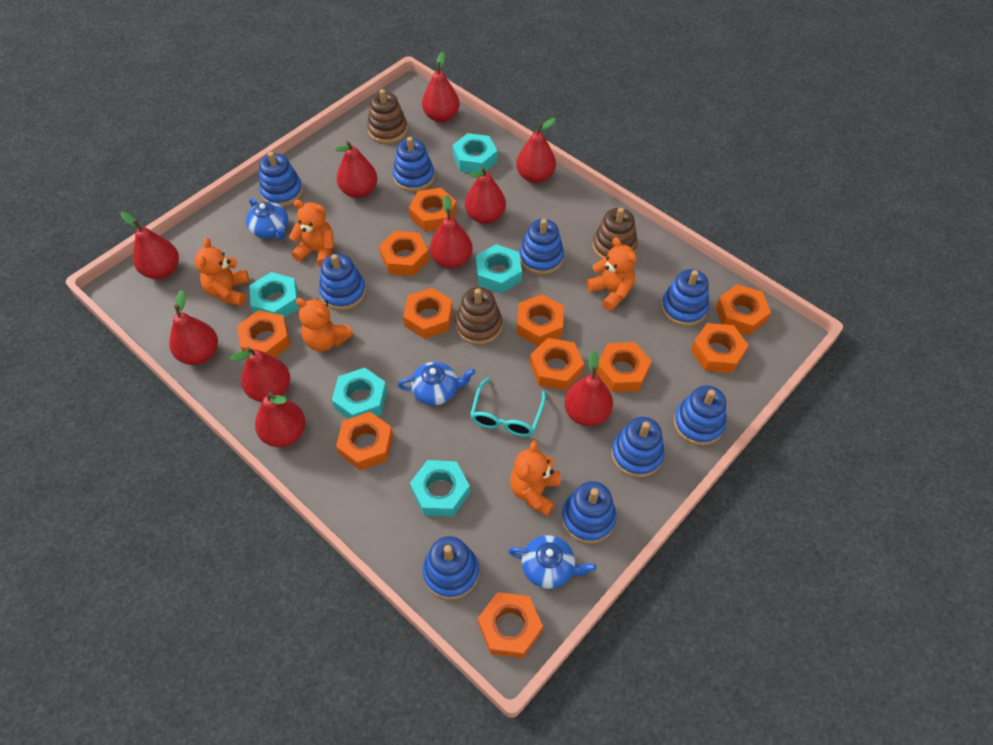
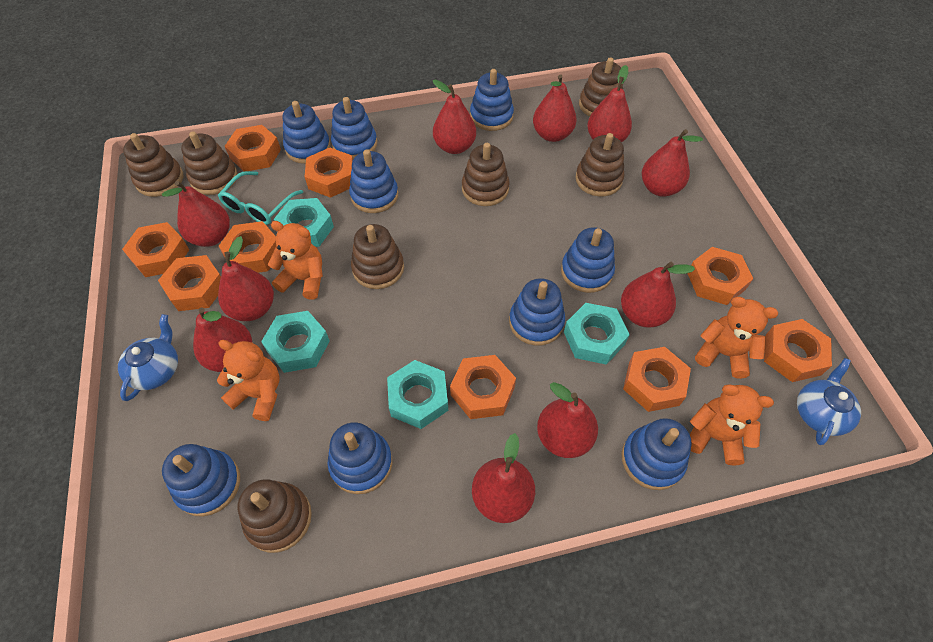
blue teapot: [246,198,288,239] [398,362,475,405] [508,535,596,589] = 3 -> [118,314,178,401] [797,358,861,445] = 2
brown stacking toy: [367,89,408,144] [455,287,502,345] [593,207,638,259] = 3 -> [123,133,183,197] [181,131,238,195] [238,479,312,553] [351,224,404,289] [462,143,510,206] [575,133,624,197] [579,57,623,116] = 7
orange nut: [237,310,291,357] [336,412,393,471] [379,231,429,276] [403,288,453,339] [409,188,457,232] [478,592,543,658] [517,294,564,346] [530,338,584,391] [596,342,651,392] [691,323,749,373] [716,284,771,336] = 11 -> [122,222,189,277] [158,255,221,311] [219,221,277,273] [225,125,281,171] [305,148,353,198] [450,355,516,419] [623,347,691,412] [687,247,753,305] [764,319,832,382] = 9
orange teddy bear: [195,238,249,306] [289,200,334,267] [296,298,353,352] [510,440,560,516] [586,237,636,311] = 5 -> [217,340,280,421] [268,221,323,300] [690,385,774,466] [695,297,778,379] = 4
turquoise nut: [249,272,299,318] [332,368,387,419] [410,460,470,517] [452,133,497,173] [476,244,522,293] = 5 -> [261,311,330,373] [274,198,334,247] [387,360,448,429] [564,303,630,365] = 4

